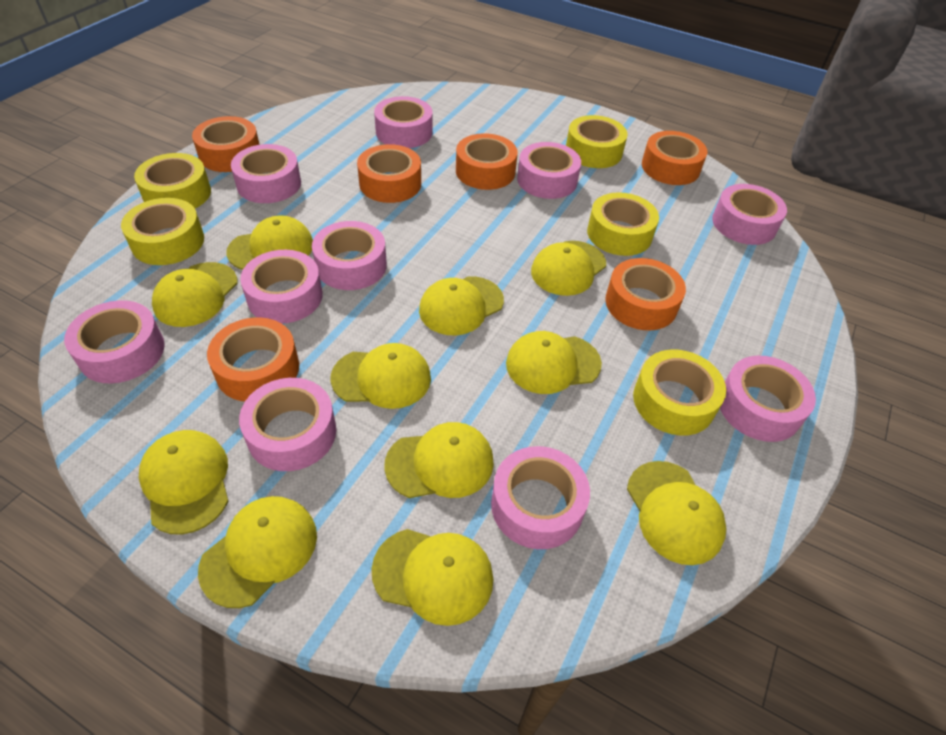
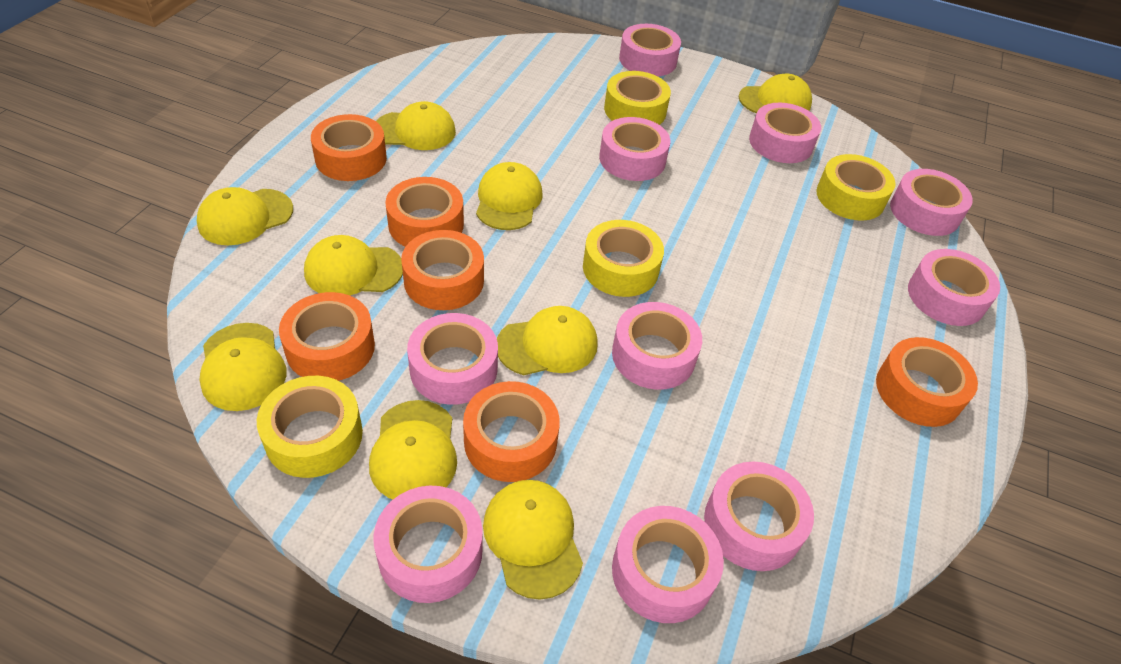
yellow cap: [139,430,228,535] [152,262,237,327] [198,496,317,608] [226,215,313,270] [331,343,431,409] [371,529,493,626] [384,422,494,498] [419,276,504,335] [506,331,602,394] [531,241,606,296] [627,461,726,565] = 11 -> [197,187,293,245] [200,323,286,411] [304,235,403,295] [369,400,457,499] [376,101,456,150] [476,162,542,230] [483,480,583,600] [497,306,598,375] [739,73,812,113] = 9
yellow tape: [121,198,204,265] [134,153,211,208] [566,115,628,168] [587,192,659,256] [633,350,726,436] = 5 -> [257,376,363,478] [583,220,664,297] [604,71,671,125] [816,154,896,221] = 4

